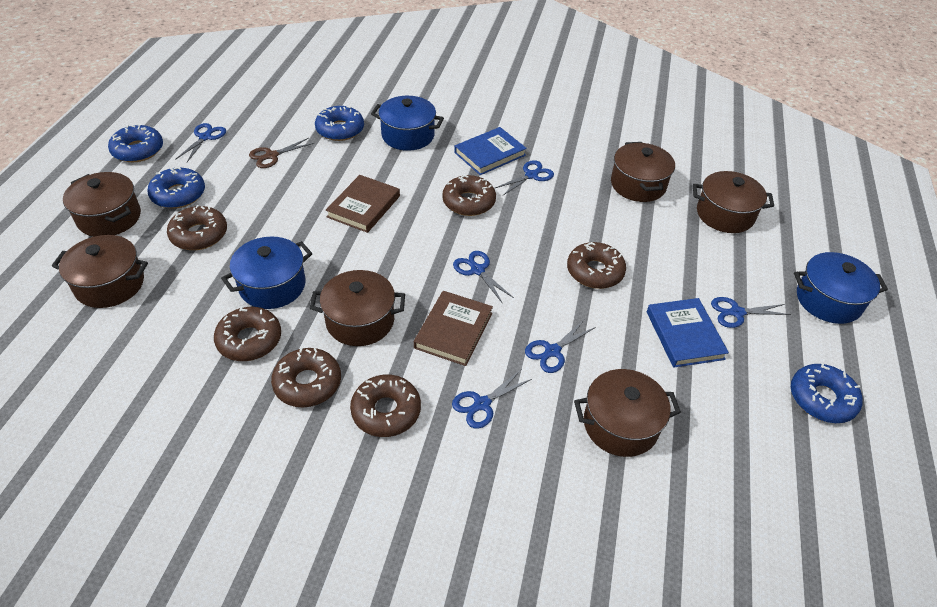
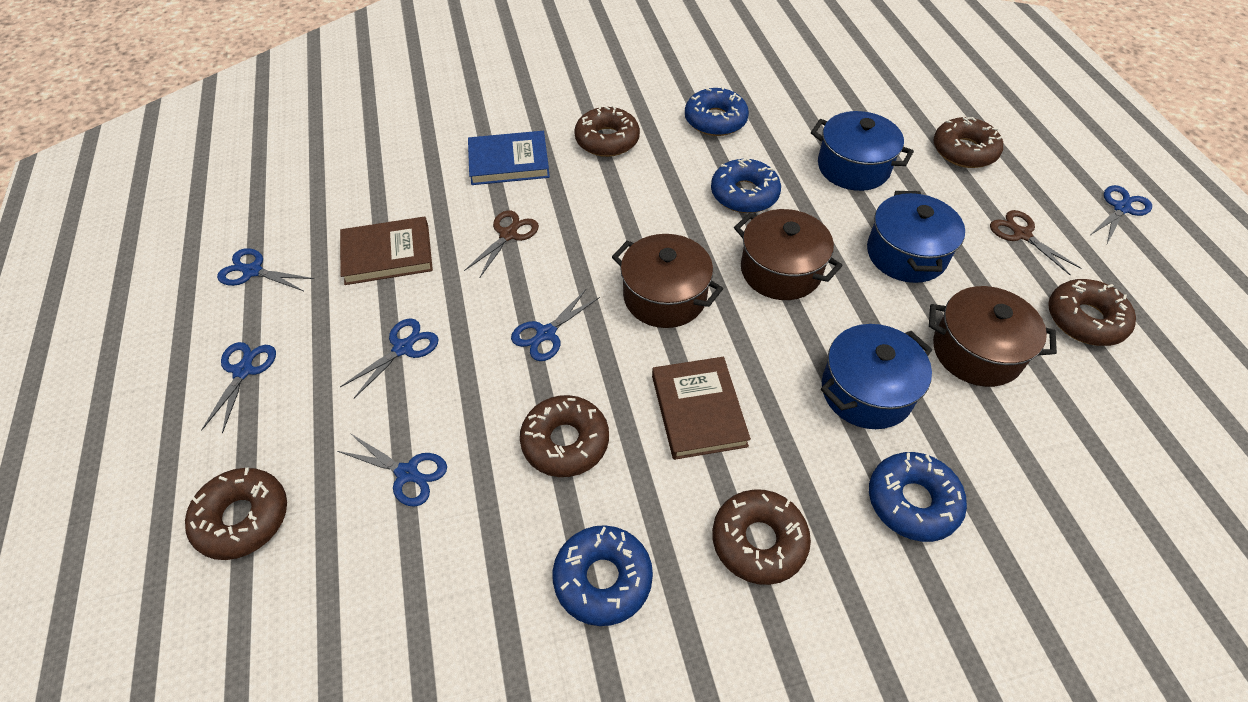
blue book: [454,127,527,175] [647,298,729,368] = 2 -> [468,131,550,185] = 1
brown pot: [52,235,148,308] [63,172,141,237] [310,270,405,346] [574,369,681,457] [611,142,675,202] [693,171,774,233] = 6 -> [612,234,723,328] [734,209,843,300] [929,286,1057,387] = 3
brown scissors: [249,138,314,168] = 1 -> [464,210,539,279] [990,210,1081,275] = 2

